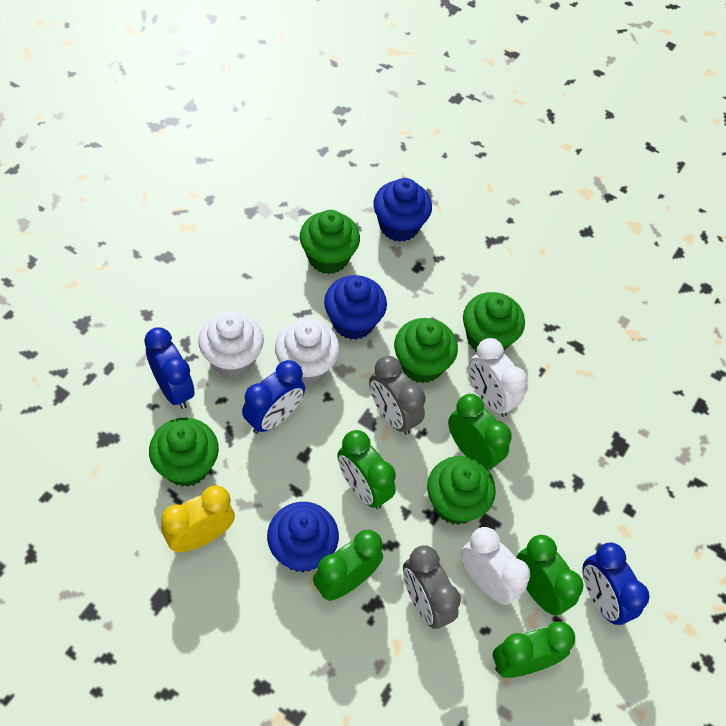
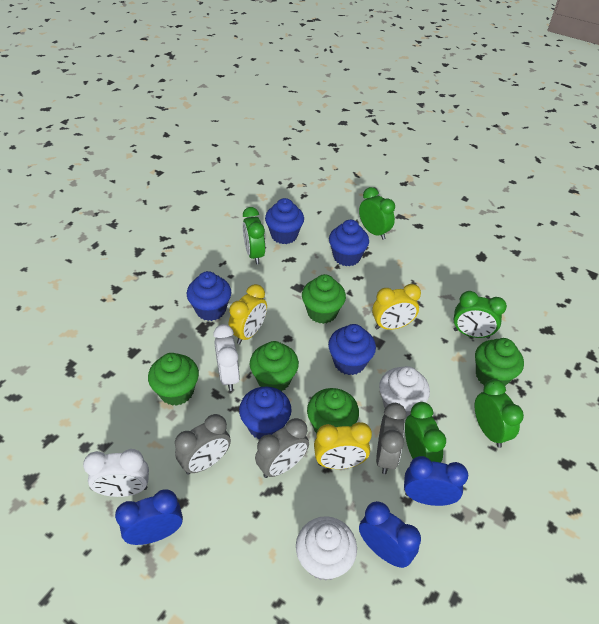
blue cupcake: [267,502,339,572] [324,275,387,340] [373,178,432,242] = 3 -> [187,271,231,321] [239,387,292,439] [265,198,304,244] [328,324,376,375] [329,220,369,266] = 5
grey clock: [369,356,425,435] [403,545,461,629] = 2 -> [175,414,231,475] [255,418,309,478] [376,403,406,474] = 3
yellow clock: [161,486,235,552] = 1 -> [228,284,267,344] [314,422,372,469] [372,284,421,330] = 3

